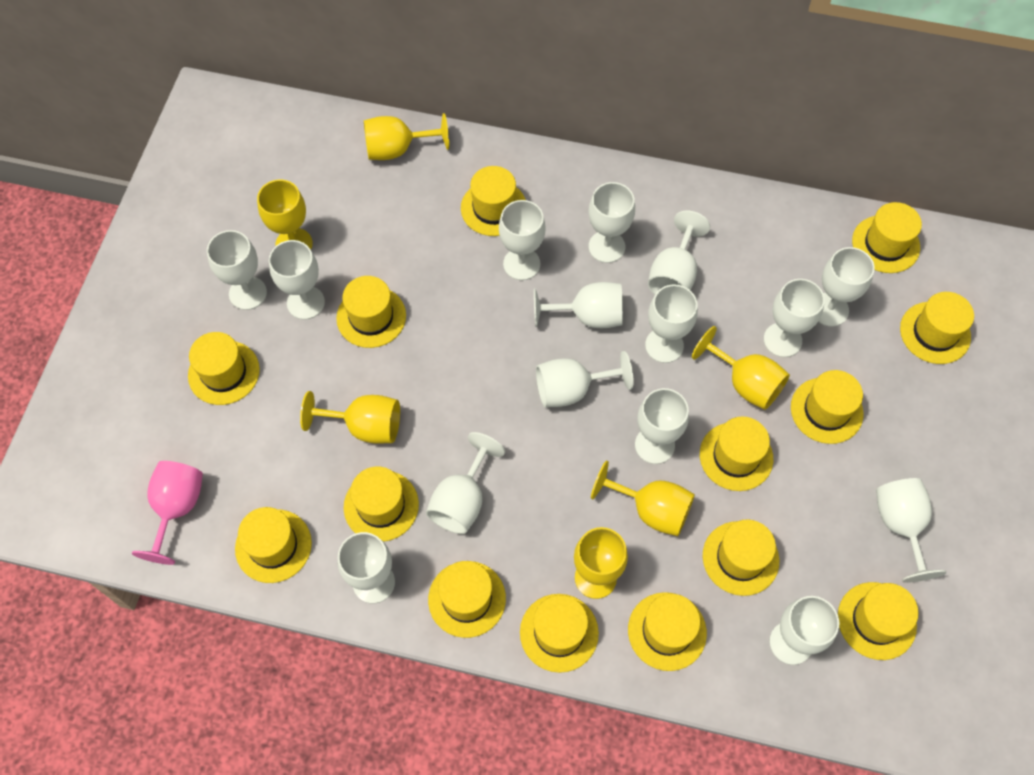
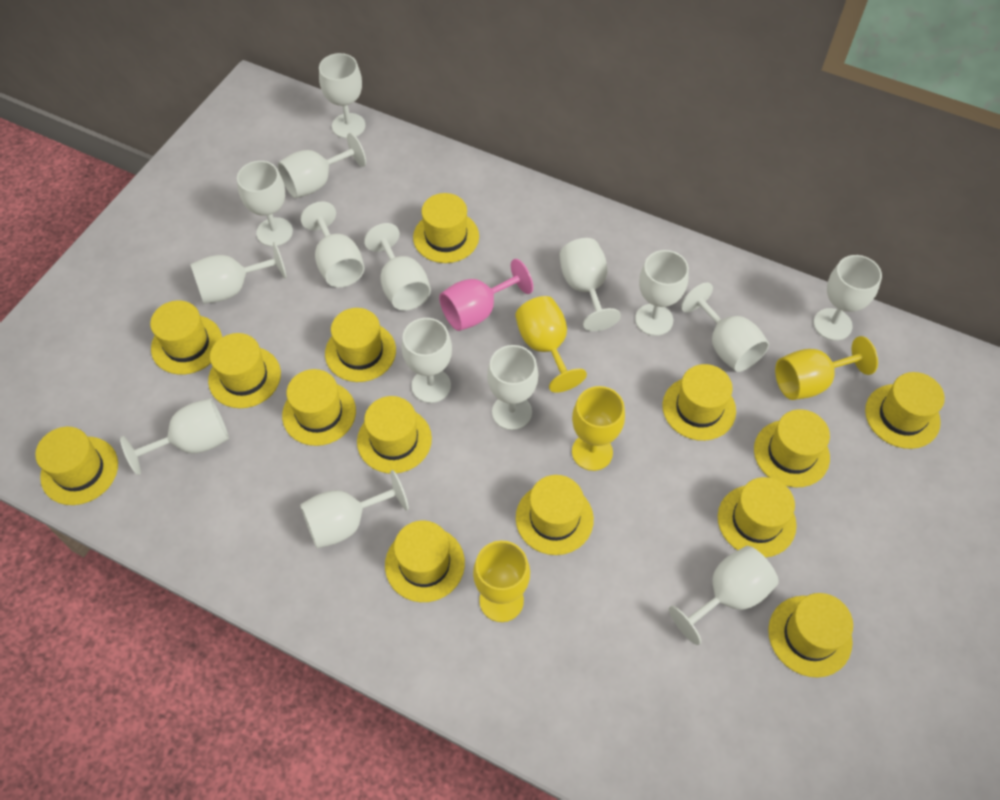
yellow goblet: [257,179,313,250] [300,391,400,444] [364,113,449,160] [574,527,628,599] [591,460,695,536] [692,326,790,410] = 6 -> [473,540,530,622] [515,296,587,393] [572,386,625,471] [775,336,878,400] = 4

